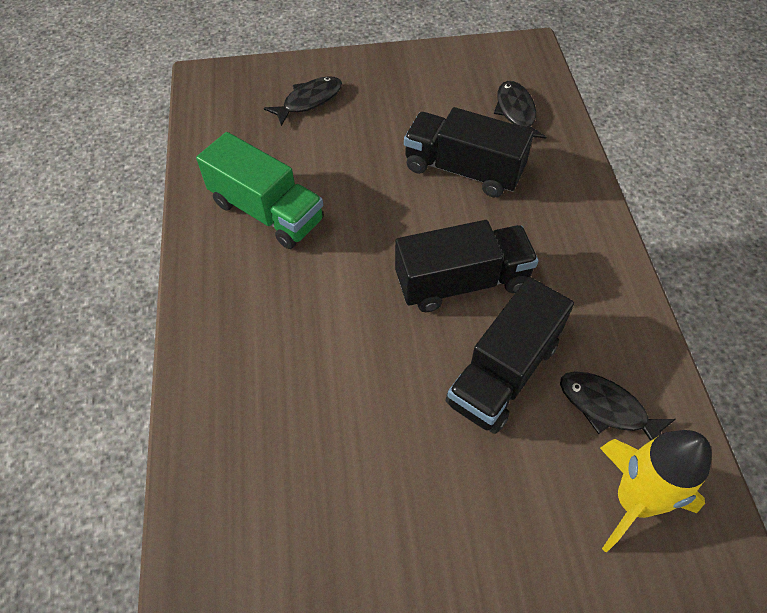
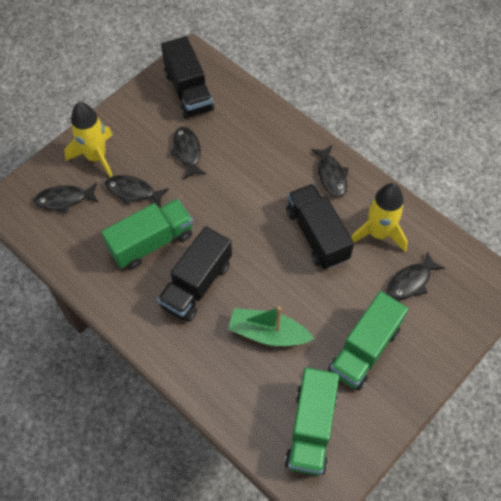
black fish: [264,76,342,126] [494,81,547,139] [560,371,676,441] = 3 -> [34,183,98,213] [105,175,169,208] [170,127,206,179] [311,145,349,197] [387,251,445,301] = 5
green boat: none = 0 -> [228,306,314,346] = 1
green truck: [196,132,324,249] = 1 -> [101,199,193,269] [285,367,339,476] [328,291,408,390] = 3
yellow rocket: [600,430,712,553] = 1 -> [64,102,112,177] [351,183,408,252] = 2

